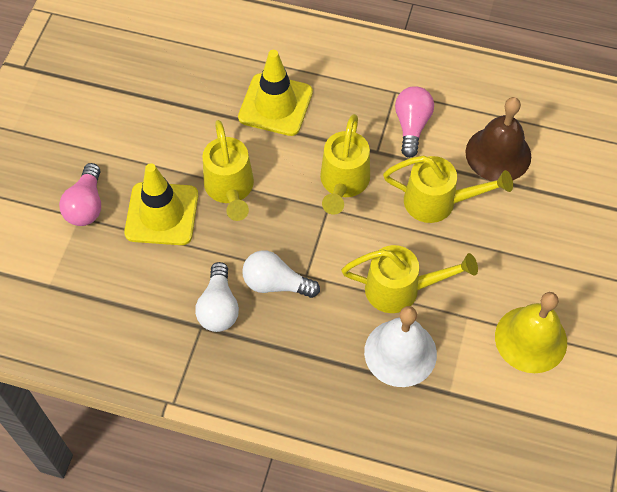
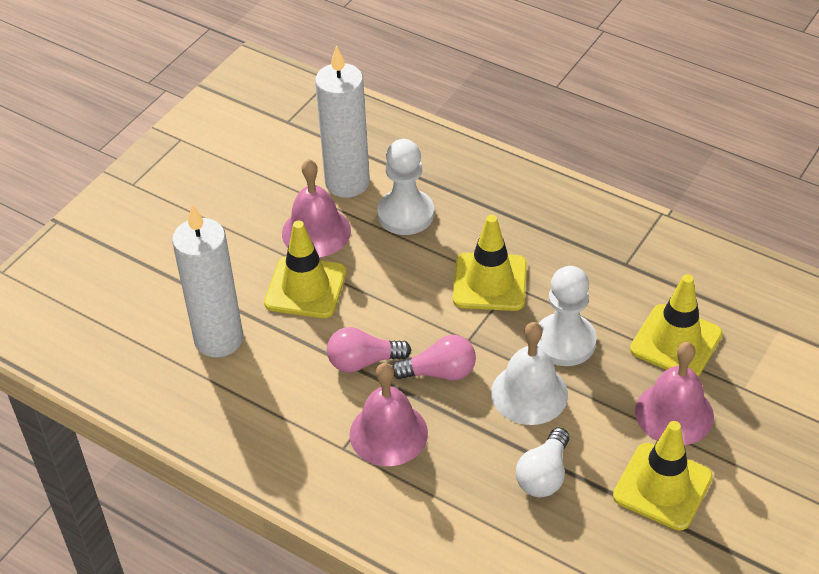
brown bell: [466,97,531,181] = 1 -> none = 0
pink bell: none = 0 -> [282,159,351,257] [350,363,428,466] [635,342,714,445] = 3
white candle: none = 0 -> [172,204,243,357] [315,45,370,198] = 2
white light bulb: [195,262,239,332] [242,250,320,298] = 2 -> [516,427,569,497] = 1
white pawn: none = 0 -> [377,139,434,235] [537,266,597,366] = 2
yellow bell: [495,292,567,373] = 1 -> none = 0
yellow traffic cone: [124,163,198,245] [238,50,313,136] = 2 -> [264,220,347,318] [453,215,527,311] [613,421,713,531] [630,274,723,377] = 4
yellow watering can: [203,120,254,221] [320,114,370,215] [342,245,478,313] [383,156,513,223] = 4 -> none = 0

